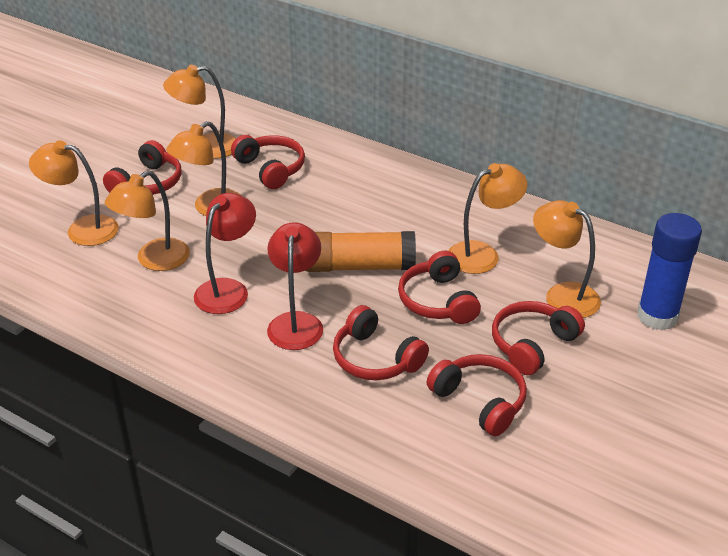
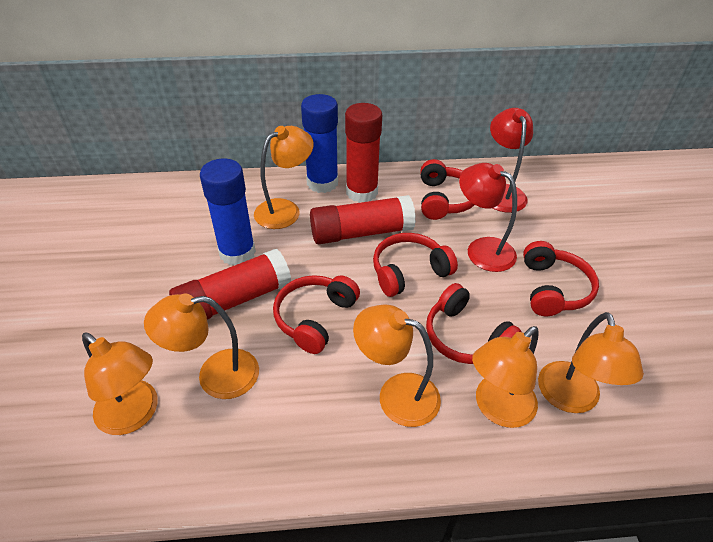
blue glue stick: [637,213,702,330] = 1 -> [200,159,256,265] [301,94,338,193] = 2
orange glue stick: [305,231,416,272] = 1 -> none = 0
red glue stick: none = 0 -> [169,249,291,320] [310,195,416,244] [345,103,382,203] = 3
red headphones: [103,140,181,195] [231,135,305,189] [333,305,429,380] [398,251,481,324] [427,354,527,436] [492,301,585,375] = 6 -> [273,275,360,354] [373,233,458,297] [420,159,474,220] [426,283,522,364] [523,241,599,316] = 5

